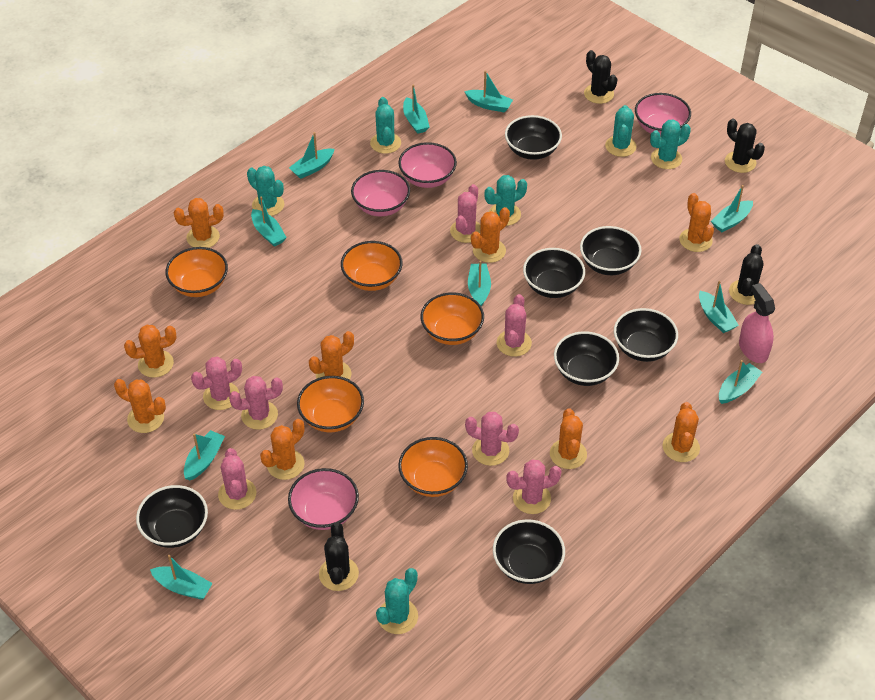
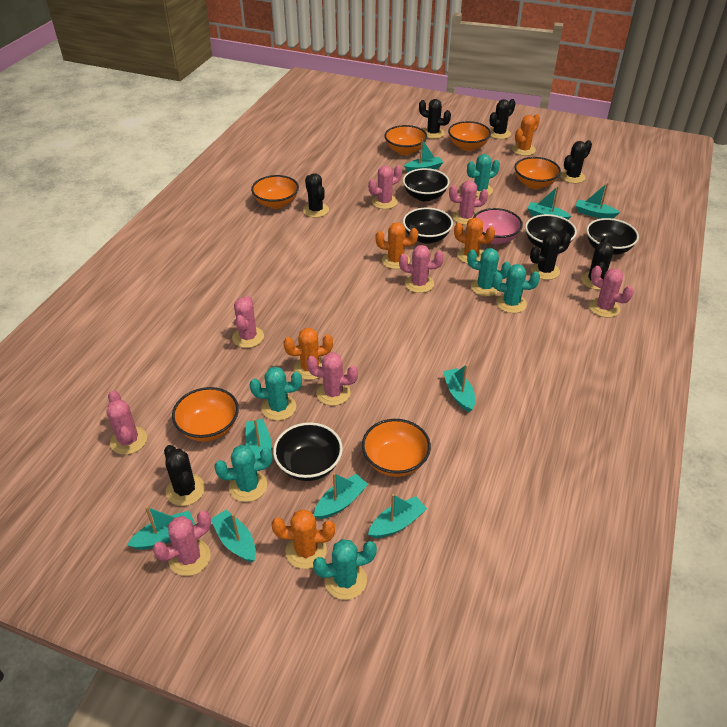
black bowl: [136,485,208,548] [493,519,565,584] [505,115,562,160] [523,248,585,298] [554,331,619,386] [580,226,642,275] [614,308,678,362] = 7 -> [273,422,343,481] [403,168,450,202] [403,208,453,244] [525,214,577,249] [586,218,639,255] = 5
black cactus: [319,522,359,591] [584,50,617,104] [725,119,765,173] [729,244,764,305] = 4 -> [164,445,205,506] [303,173,329,218] [419,99,451,139] [489,99,516,139] [530,233,571,280] [560,140,592,183] [581,237,614,290] = 7
orange bowl: [165,247,228,297] [297,376,364,432] [341,241,403,291] [398,437,468,497] [420,292,484,345] = 5 -> [172,387,239,442] [251,175,299,209] [362,419,431,477] [384,125,427,155] [448,121,491,151] [514,157,561,189] = 6
orange cactus: [114,379,166,433] [124,325,177,378] [173,198,224,248] [260,419,305,480] [309,331,354,380] [471,207,510,263] [550,408,587,469] [663,402,700,462] [679,193,714,252] = 9 -> [272,509,335,569] [283,328,333,380] [376,222,418,269] [454,218,495,264] [512,114,540,156] = 5
pink bowl: [288,468,359,530] [351,170,410,216] [398,142,457,188] [635,93,691,136] = 4 -> [473,208,523,244] = 1
pink cactus: [191,357,242,410] [218,448,256,510] [229,376,283,430] [450,184,480,243] [465,412,519,466] [497,294,532,357] [506,459,561,514] = 7 -> [106,391,147,455] [152,511,211,576] [232,295,264,348] [306,352,358,406] [368,165,402,209] [399,245,444,293] [449,180,488,225] [589,266,634,318] = 8
pink spray bottle: [739,283,775,363] = 1 -> none = 0
turquoise boat: [150,555,213,600] [184,430,225,481] [251,196,287,247] [289,132,334,179] [403,84,430,134] [464,70,513,112] [468,261,491,306] [699,281,739,333] [711,185,753,232] [719,360,762,404] = 10 -> [127,507,195,550] [211,510,256,562] [245,419,272,459] [314,473,368,519] [368,494,427,538] [404,139,443,172] [443,364,475,412] [527,186,571,220] [575,183,620,218] = 9

